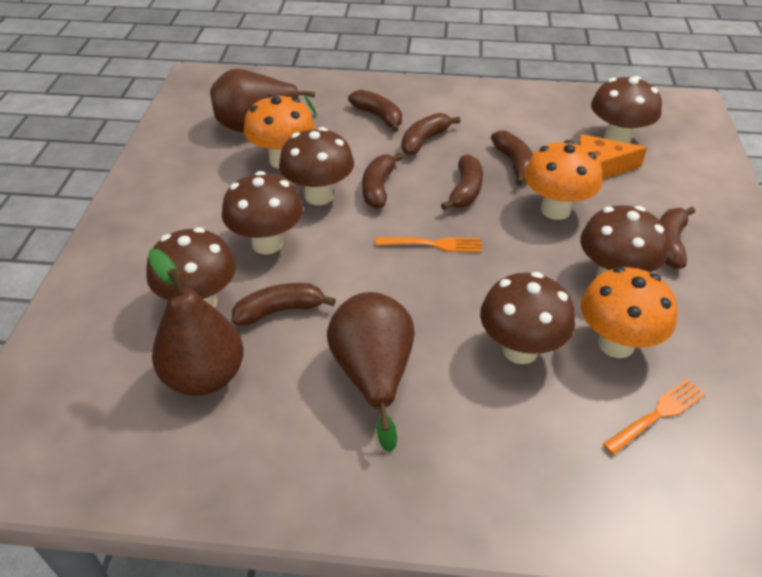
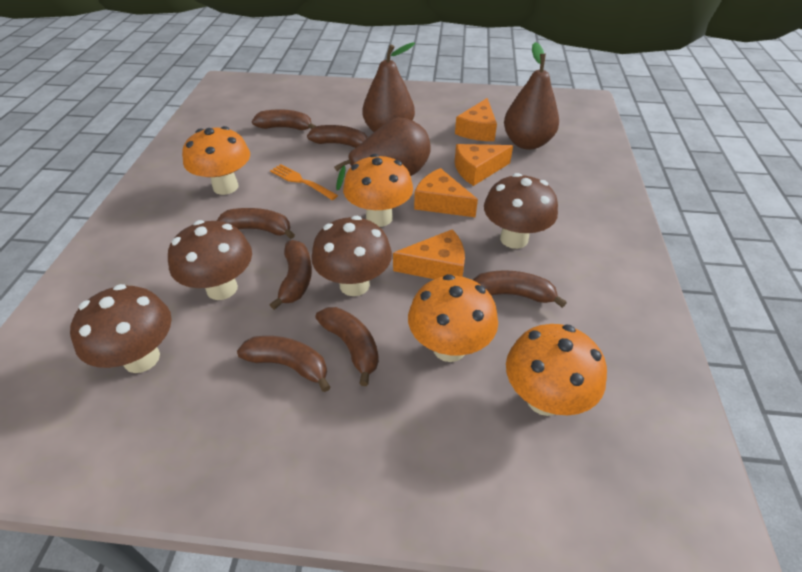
brown mushroom: [146,227,236,308] [222,171,303,255] [279,127,354,205] [480,272,575,364] [580,205,669,277] [591,76,662,143] = 6 -> [70,284,172,373] [168,220,252,300] [311,216,392,296] [484,173,558,249] = 4
orange cheese: [578,134,647,180] = 1 -> [393,229,465,279] [414,168,478,217] [455,98,497,141] [455,144,513,186] = 4
orange fork: [375,237,482,253] [603,379,706,455] = 2 -> [270,164,338,200] = 1
orange mushroom: [244,94,315,168] [524,140,602,220] [581,267,678,358] = 3 -> [182,126,250,195] [343,154,413,227] [408,274,498,362] [506,324,607,416] = 4

